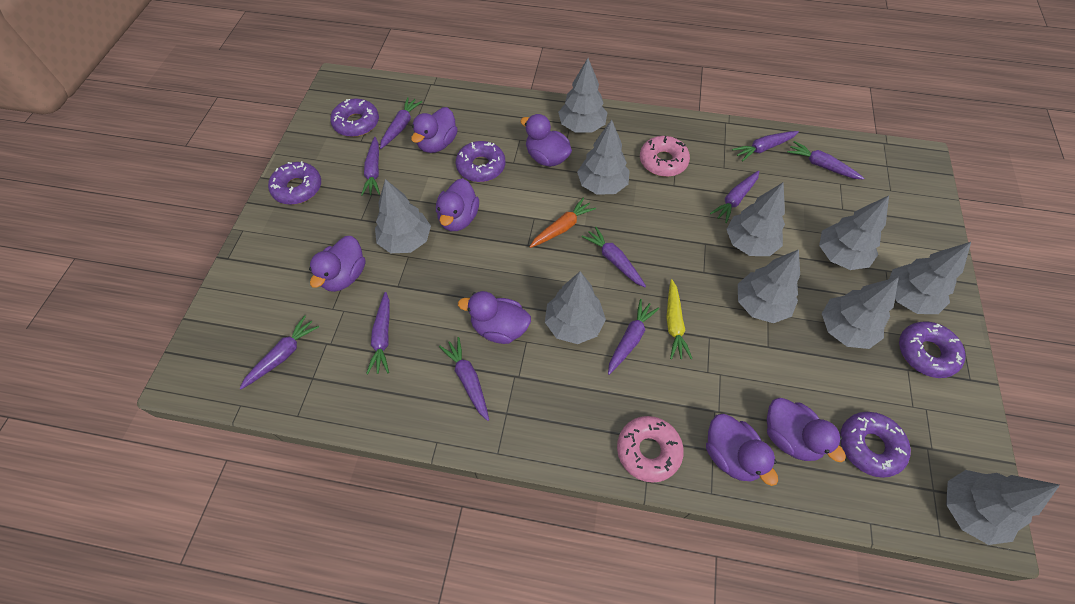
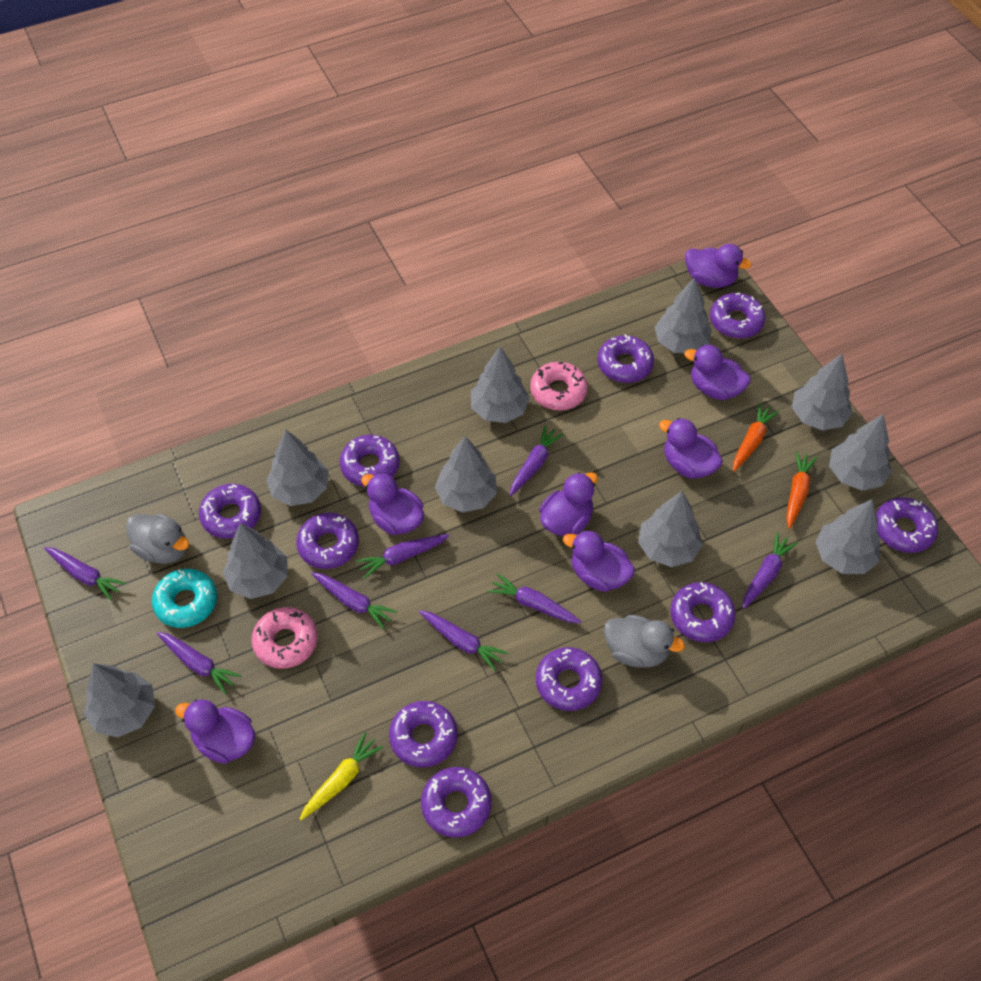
grey duck: none = 0 -> [126,514,189,564] [604,615,685,668] = 2
orange carrot: [530,198,596,248] = 1 -> [733,403,779,472] [786,451,817,529] = 2
purple carrot: [239,315,319,389] [361,137,380,196] [366,292,390,374] [380,97,422,149] [439,337,489,421] [582,227,646,287] [608,299,659,375] [710,171,759,223] [732,131,799,162] [787,141,864,180] = 10 -> [44,547,126,601] [157,632,241,694] [311,572,397,629] [356,534,449,579] [419,610,508,671] [488,574,582,623] [510,425,564,496] [743,532,798,609] = 8
purple donut: [268,161,321,205] [330,99,379,137] [456,141,505,182] [840,412,911,478] [899,321,966,378] = 5 -> [199,484,261,538] [296,513,359,569] [340,435,400,487] [389,701,458,768] [421,767,492,838] [536,647,602,711] [598,334,654,383] [670,582,736,642] [710,293,766,339] [876,497,938,553] = 10
turquoise donut: none = 0 -> [152,569,217,628] = 1

